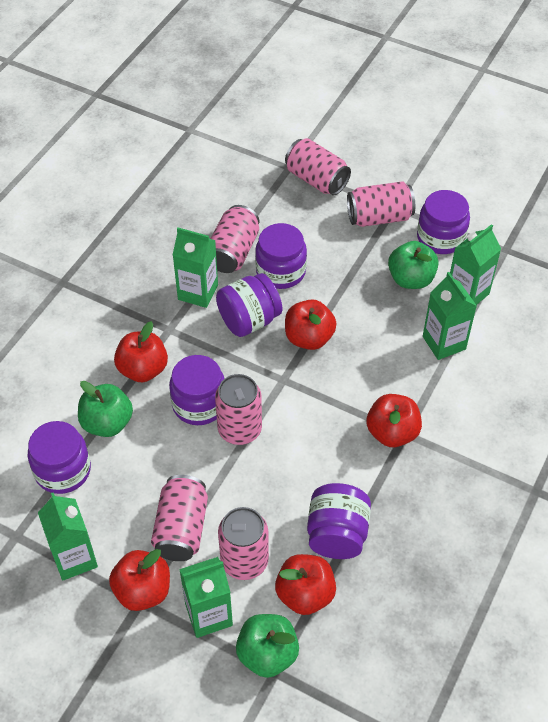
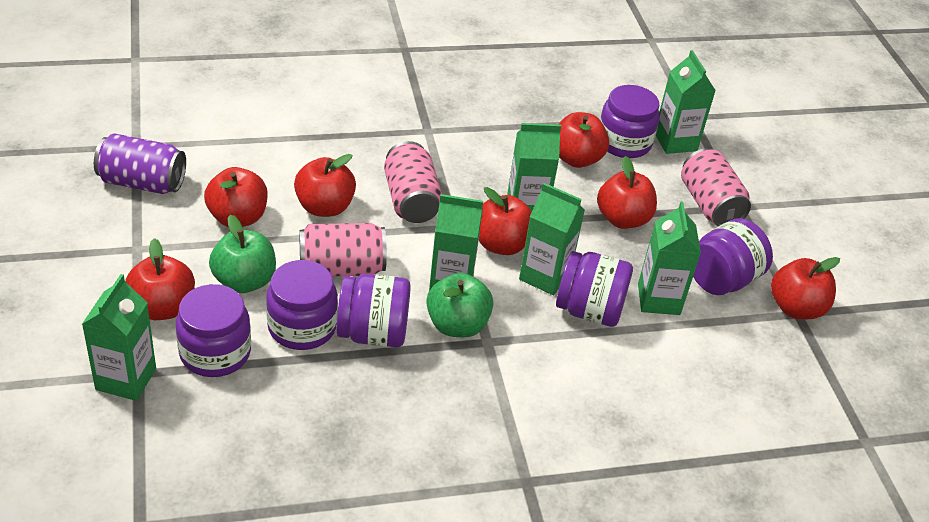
green apple: [78,381,133,437] [236,614,299,678] [388,241,438,289] = 3 -> [209,215,276,293] [426,273,493,337] = 2
green carton: [38,492,98,580] [173,228,218,308] [179,557,233,638] [423,272,477,360] [450,224,501,305] = 5 -> [82,274,156,401] [429,194,483,291] [507,123,561,211] [519,183,585,295] [638,202,701,315] [656,50,716,154] = 6
pink can: [151,475,208,561] [211,205,259,273] [215,374,262,445] [218,507,269,580] [285,138,351,195] [347,181,415,227] = 6 -> [300,223,387,277] [384,141,442,223] [681,149,751,226] = 3
purple can: none = 0 -> [94,133,186,194] = 1
red apple: [109,549,170,611] [114,321,168,382] [275,554,336,615] [285,299,336,350] [366,394,422,447] = 5 -> [125,238,195,320] [204,167,268,227] [294,154,356,217] [479,187,532,255] [558,112,609,168] [597,156,657,229] [771,257,840,319] = 7

